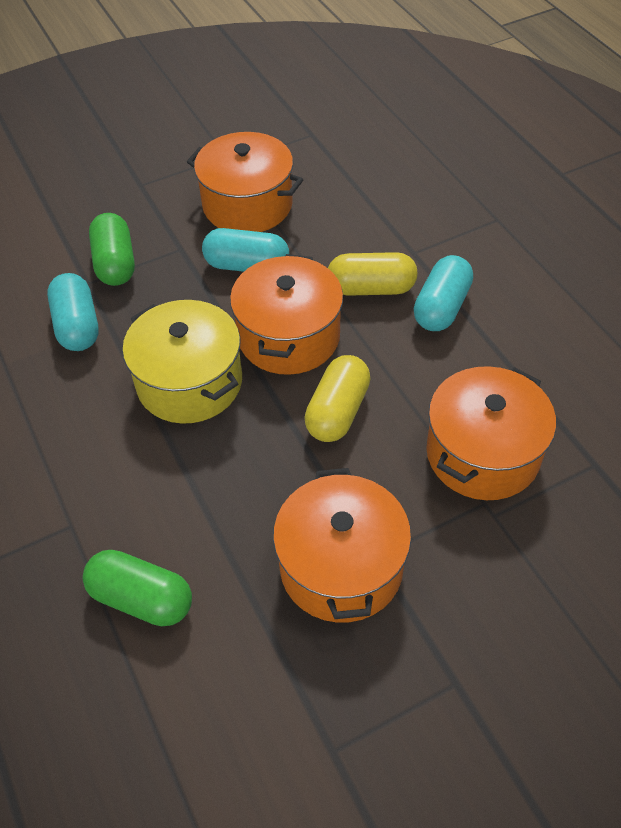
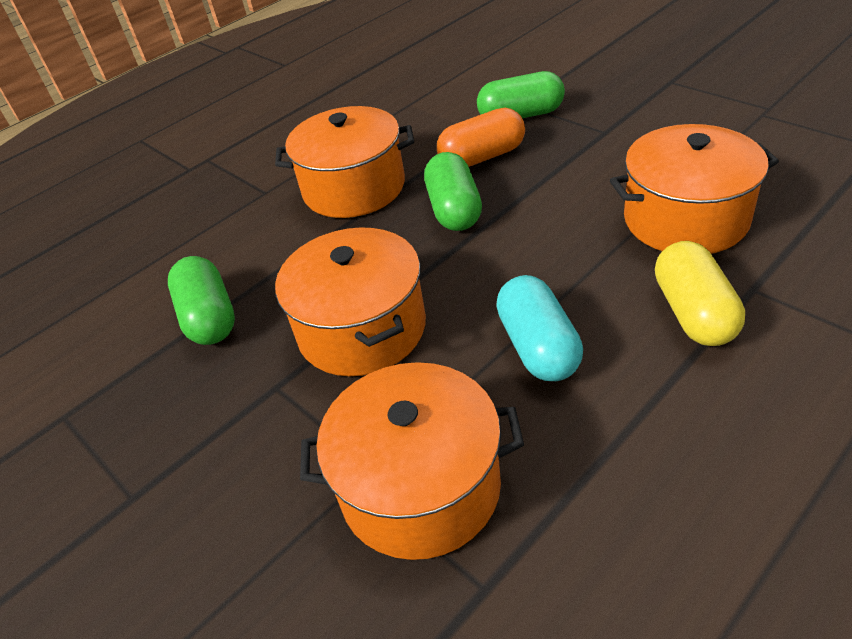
green capsule: [83,550,192,627] [89,213,135,286] = 2 -> [168,256,235,345] [424,152,482,231] [477,71,565,118] = 3
orange capsule: none = 0 -> [437,108,525,167] = 1
turquoise capsule: [47,273,99,351] [202,228,289,272] [414,255,473,331] = 3 -> [496,275,583,381] = 1
yellow capsule: [304,355,371,442] [328,252,418,296] = 2 -> [655,241,745,346] = 1
yellow pot: [123,300,242,424] = 1 -> none = 0

